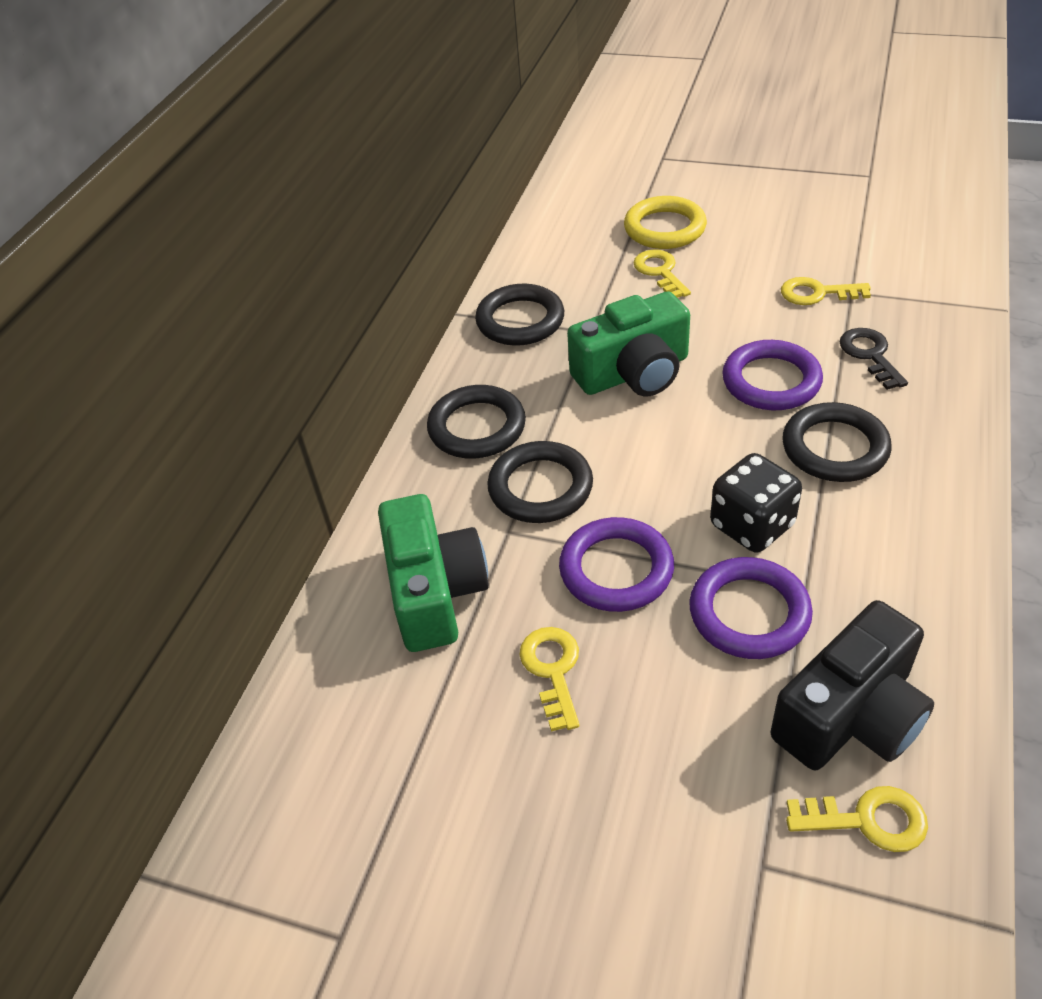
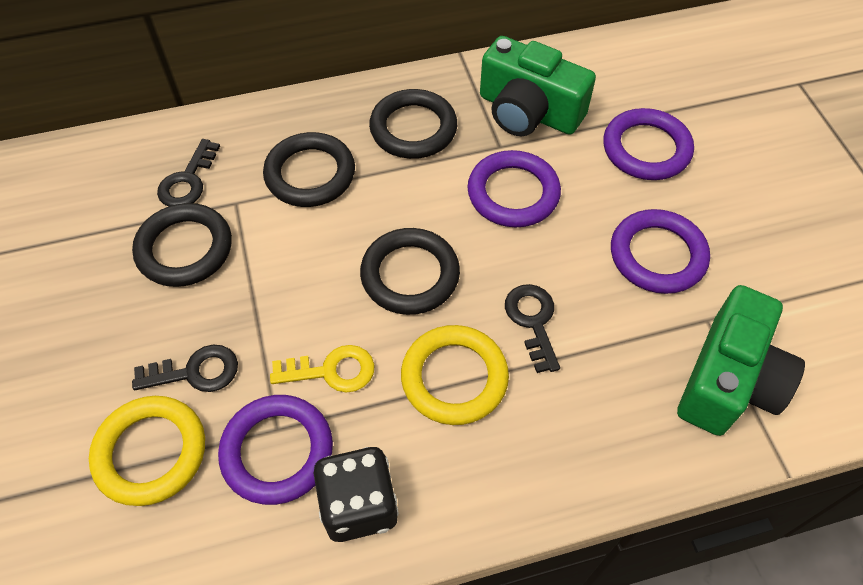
black camera: [771,600,934,770] = 1 -> none = 0
black key: [839,328,908,390] = 1 -> [132,345,238,392] [157,139,220,206] [505,284,560,373] = 3
purple ring: [559,517,674,612] [689,557,813,659] [722,340,823,410] = 3 -> [218,395,333,505] [467,150,561,227] [603,108,694,180] [611,209,710,294] = 4
yellow key: [519,627,579,732] [633,250,691,298] [781,277,871,305] [786,786,928,852] = 4 -> [270,345,375,393] = 1
yellow ring: [624,196,707,249] = 1 -> [89,396,205,506] [401,325,509,425] = 2

